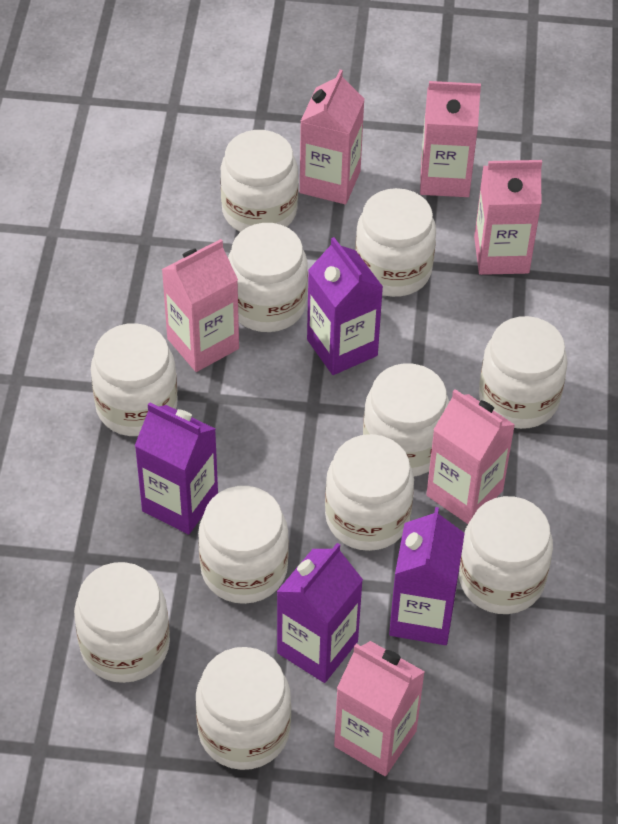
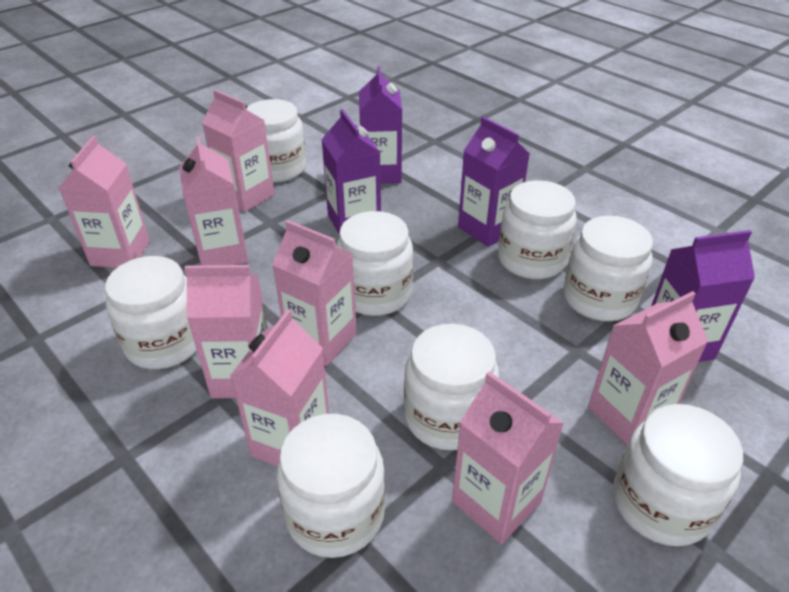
pink carton: [162,239,239,372] [300,70,365,204] [334,641,425,776] [420,81,481,197] [426,389,515,524] [474,160,542,275] = 6 -> [58,136,150,268] [179,136,248,265] [185,265,268,399] [202,89,275,212] [230,309,329,466] [272,220,357,366] [452,371,564,544] [588,291,708,445] = 8
white jar: [74,562,170,683] [91,323,178,436] [196,647,291,770] [198,486,289,604] [220,130,298,232] [228,223,308,332] [325,434,414,551] [355,188,436,297] [363,363,449,477] [459,496,553,614] [479,316,568,429] = 11 -> [105,256,197,369] [246,99,306,183] [276,414,385,558] [336,211,413,316] [404,324,499,450] [498,180,577,279] [563,216,653,321] [613,404,743,546] = 8

